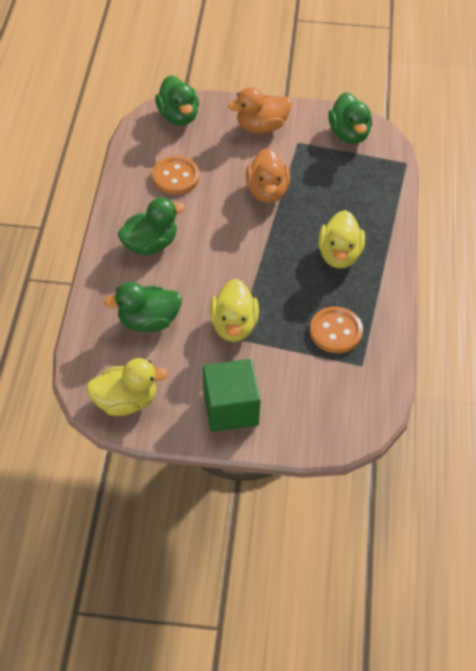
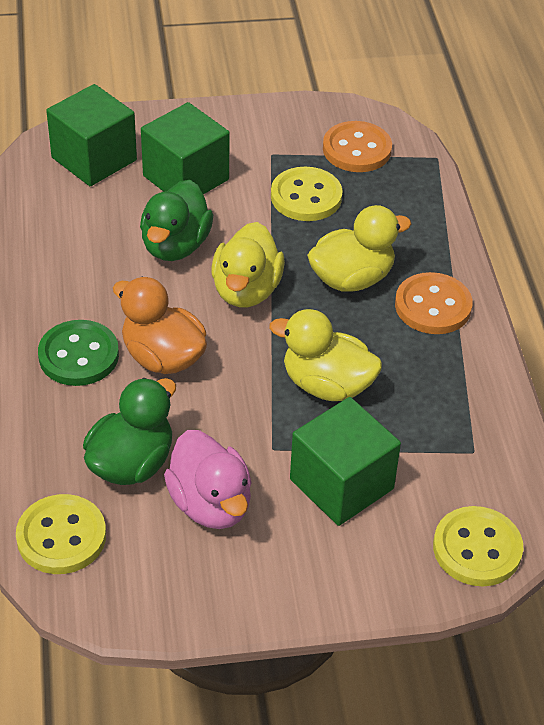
green button: none = 0 -> [38,320,119,386] = 1
green cube: [203,359,261,432] = 1 -> [46,84,137,186] [141,102,230,194] [290,397,401,526] = 3
green duck: [104,282,182,332] [118,198,185,255] [155,75,199,126] [328,92,372,144] = 4 -> [83,378,176,485] [140,180,213,261] = 2
orange duck: [228,87,292,133] [246,148,290,203] = 2 -> [113,277,207,374] = 1
pink duck: none = 0 -> [164,430,252,529] = 1
yellow button: none = 0 -> [16,494,106,574] [271,167,343,221] [433,506,523,586] = 3

